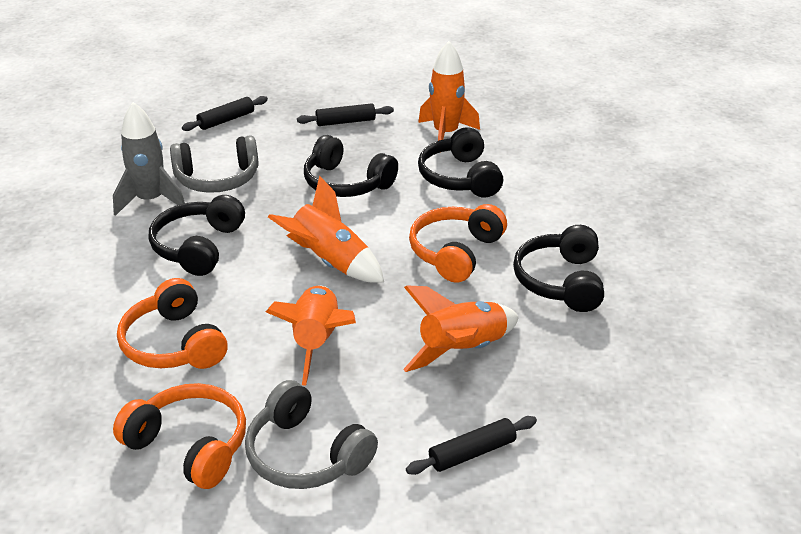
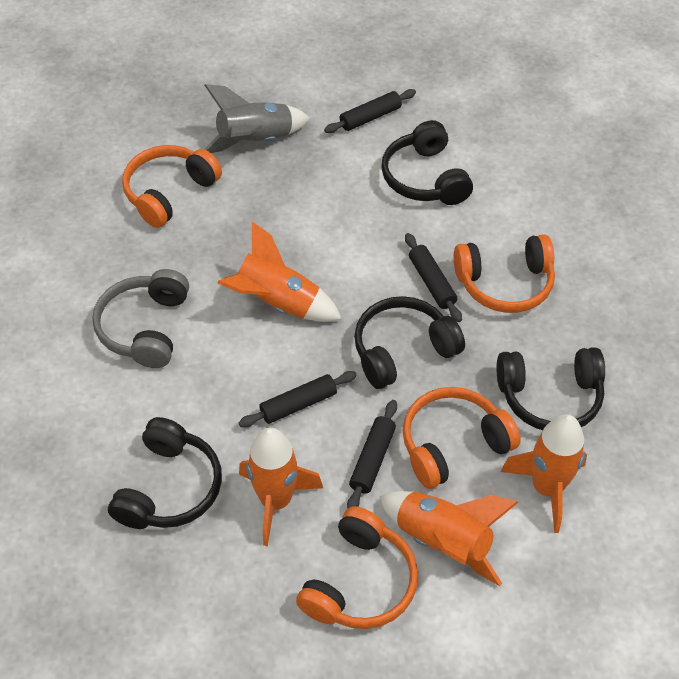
black rolling pin: [182,96,268,131] [297,103,394,126] [406,416,537,475] = 3 -> [238,371,357,427] [324,89,416,133] [347,400,397,509] [405,233,462,322] = 4
grey headphones: [170,135,259,193] [245,380,378,489] = 2 -> [92,269,189,368] = 1
orange headphones: [113,383,246,489] [117,278,228,369] [409,204,507,283] = 3 -> [122,145,222,228] [296,506,418,629] [403,387,521,489] [454,234,555,313] = 4

